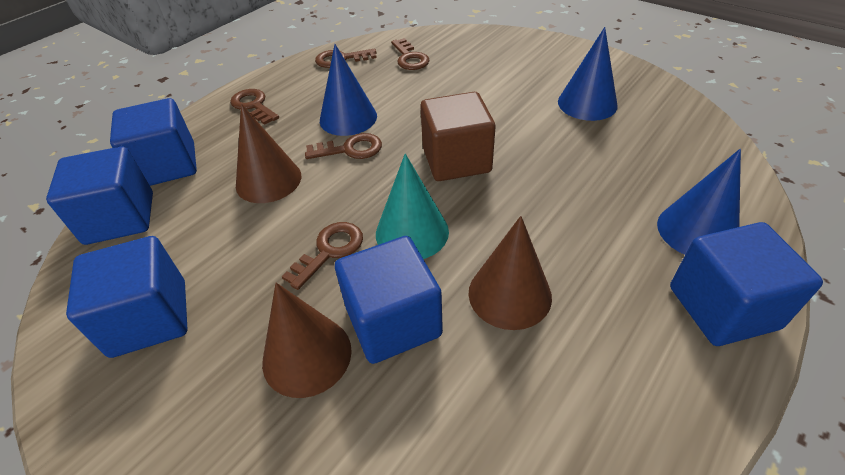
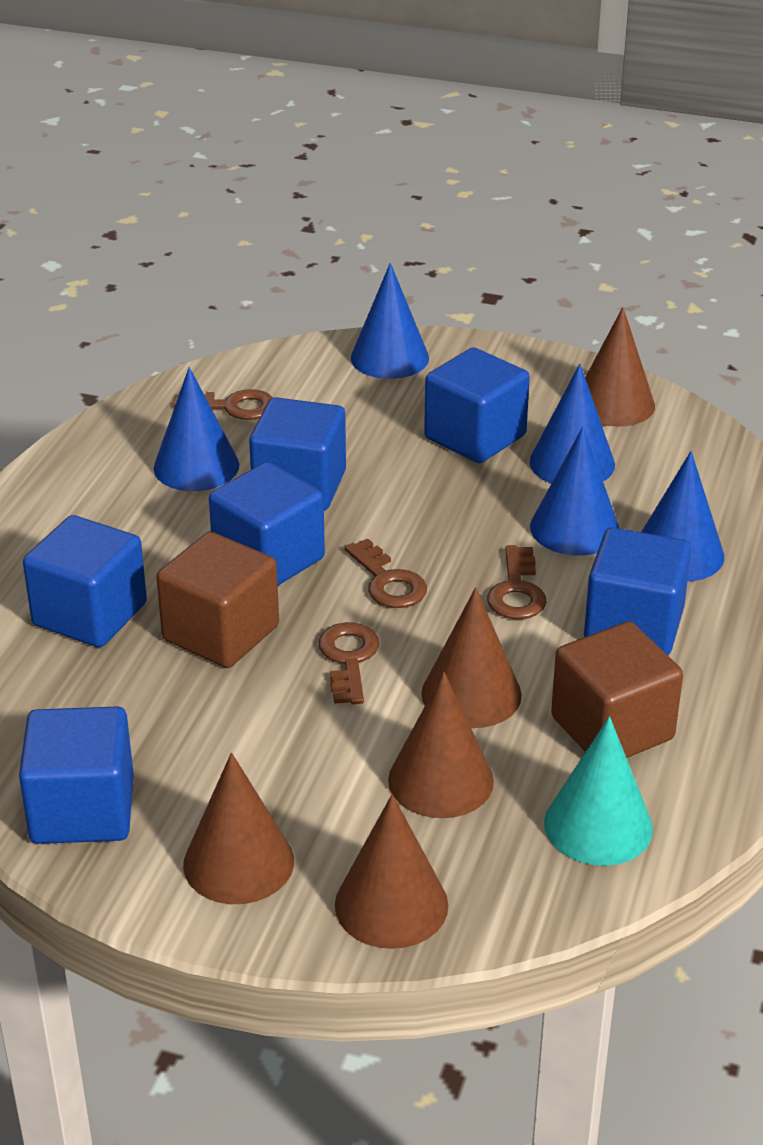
blue cone: [320,44,377,136] [558,27,618,121] [657,149,741,255] = 3 -> [154,367,239,491] [351,263,429,379] [530,364,615,483] [530,427,619,556] [641,451,724,582] = 5
blue cube: [46,146,153,245] [66,236,188,358] [110,98,197,186] [335,236,443,364] [670,222,823,346] = 5 -> [19,706,134,844] [23,515,147,647] [209,462,325,585] [249,397,346,511] [424,347,530,463] [584,527,692,655] = 6
brown cone: [236,104,301,203] [262,283,352,398] [469,216,552,330] = 3 -> [183,753,294,904] [335,794,448,949] [388,672,494,818] [421,587,522,728] [585,307,655,427] = 5
brown cube: [420,92,495,181] = 1 -> [156,532,279,668] [551,621,683,758] = 2
brown key: [230,89,279,125] [282,222,363,290] [305,133,382,159] [315,49,377,68] [391,38,430,70] = 5 -> [174,389,273,420] [318,622,380,704] [344,539,427,608] [487,545,547,620] = 4

